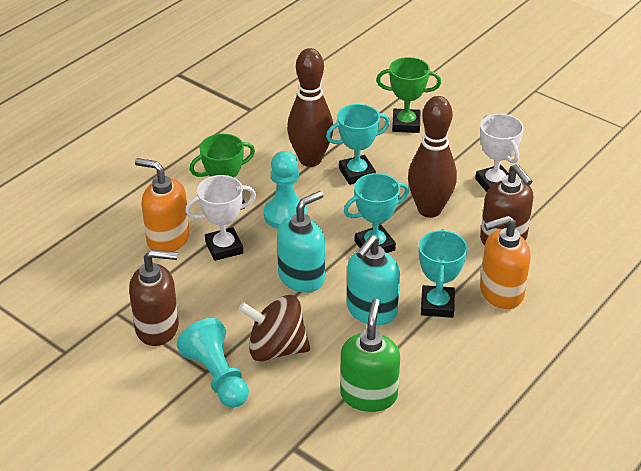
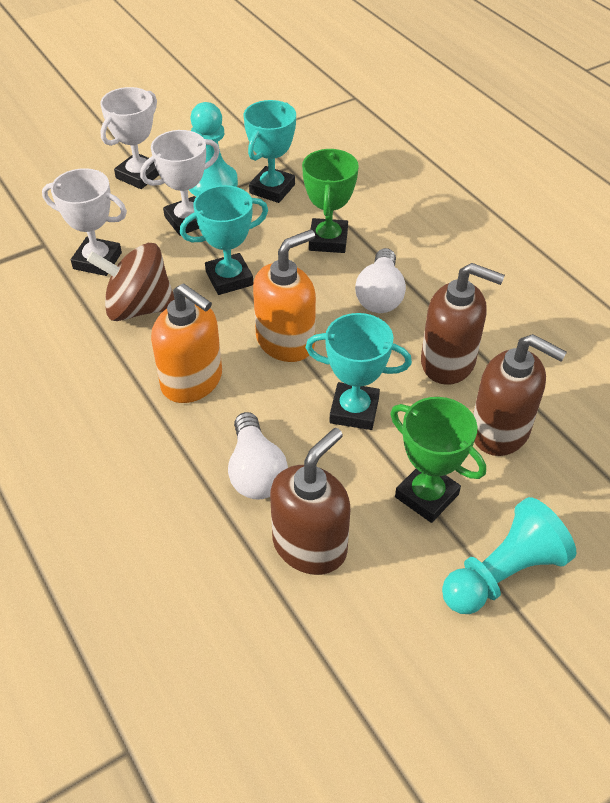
brown bowling pin: [287,48,333,167] [408,96,457,218] = 2 -> none = 0
brown soap dispenser: [129,249,179,346] [480,164,533,245] = 2 -> [270,428,350,575] [421,263,505,385] [473,334,567,456] = 3
green soap dispenser: [340,299,400,412] = 1 -> none = 0
turquoise soap dispenser: [277,191,325,293] [347,235,400,325] = 2 -> none = 0
white light bulb: none = 0 -> [228,412,288,500] [355,248,406,313] = 2
white trophy: [185,175,256,261] [475,114,524,192] = 2 -> [42,168,127,276] [100,87,159,189] [140,130,220,236] = 3

